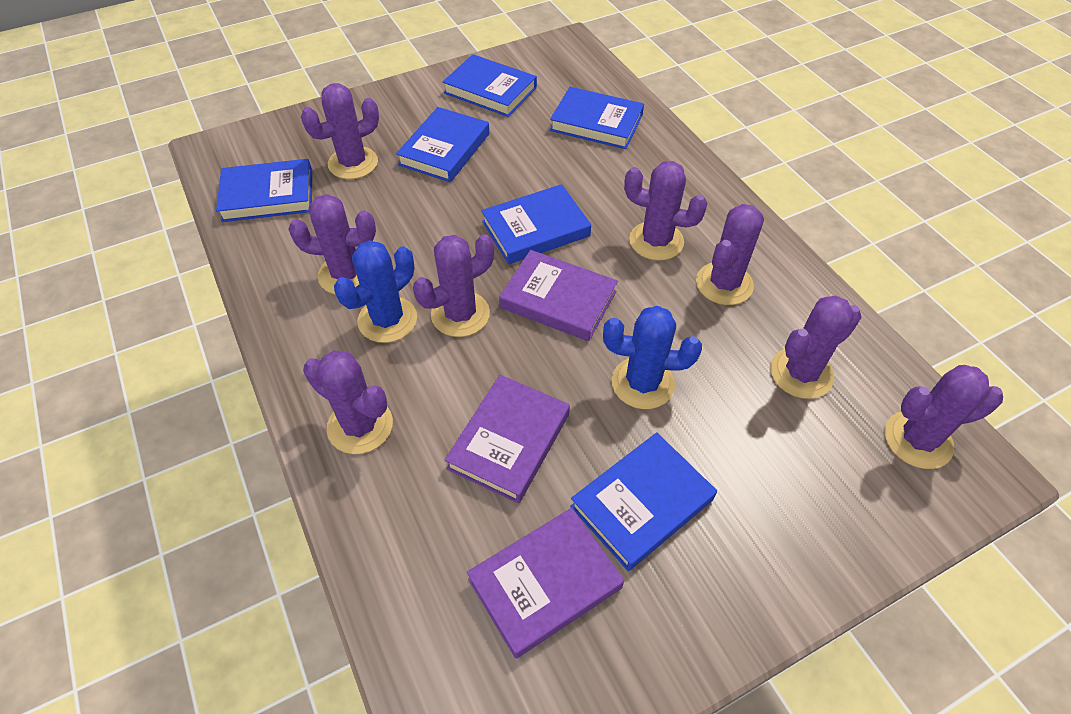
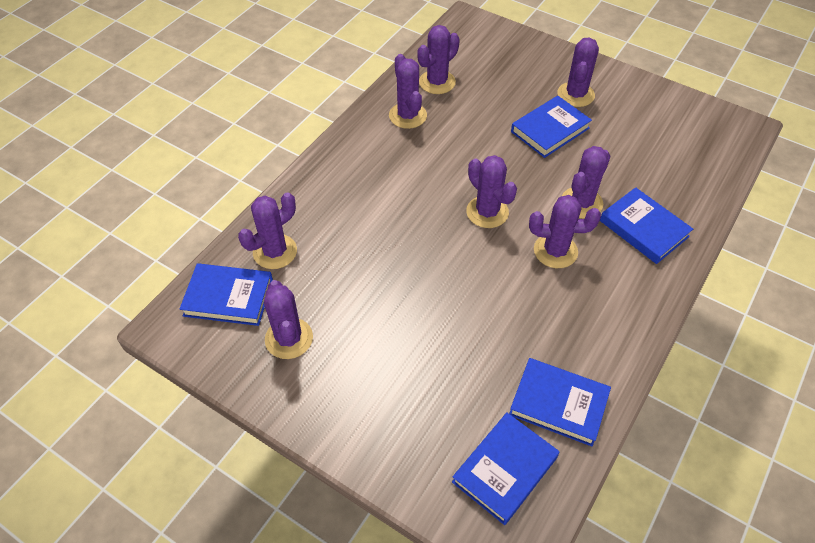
blue book: [216,159,312,222] [396,107,489,182] [443,54,537,117] [481,184,591,264] [550,87,644,149] [570,432,717,571] = 6 -> [180,263,273,326] [452,413,559,525] [509,358,611,447] [511,96,592,158] [600,187,693,264] = 5
blue cactus: [334,240,417,343] [603,306,702,409] = 2 -> none = 0
purple book: [444,375,570,504] [467,508,624,659] [499,250,618,341] = 3 -> none = 0

